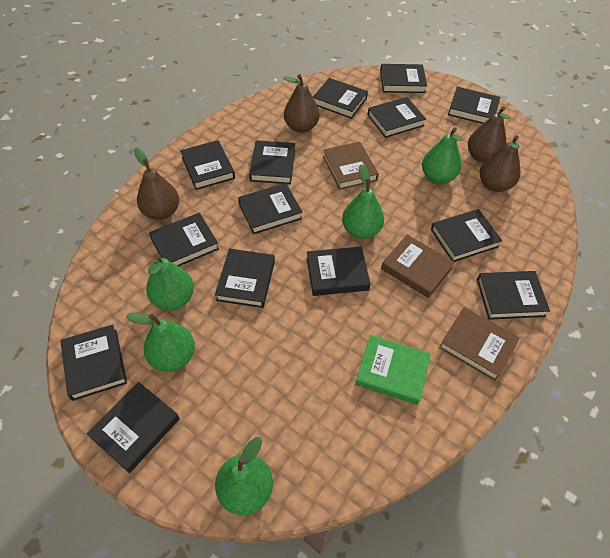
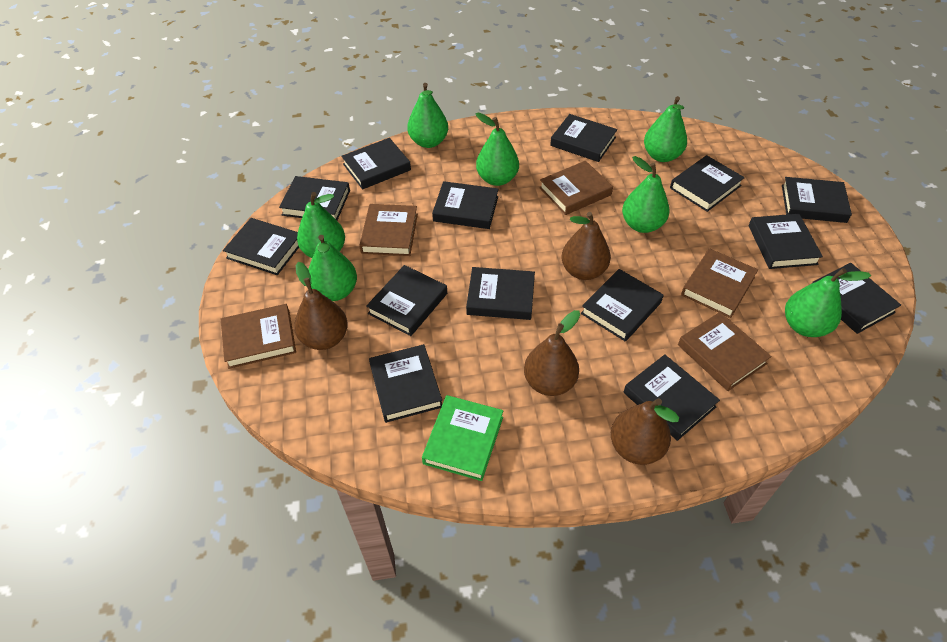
brown book: [323,141,379,190] [381,235,455,298] [439,307,520,381] = 3 -> [221,304,296,369] [359,204,418,256] [539,161,613,215] [678,312,772,391] [681,248,758,318] = 5
green pear: [126,312,195,372] [146,255,194,310] [215,437,273,515] [342,164,384,239] [422,127,462,184] = 5 -> [297,192,345,258] [308,235,357,301] [407,83,448,148] [476,113,519,186] [622,156,669,233] [644,96,687,162] [785,268,871,337] = 7

